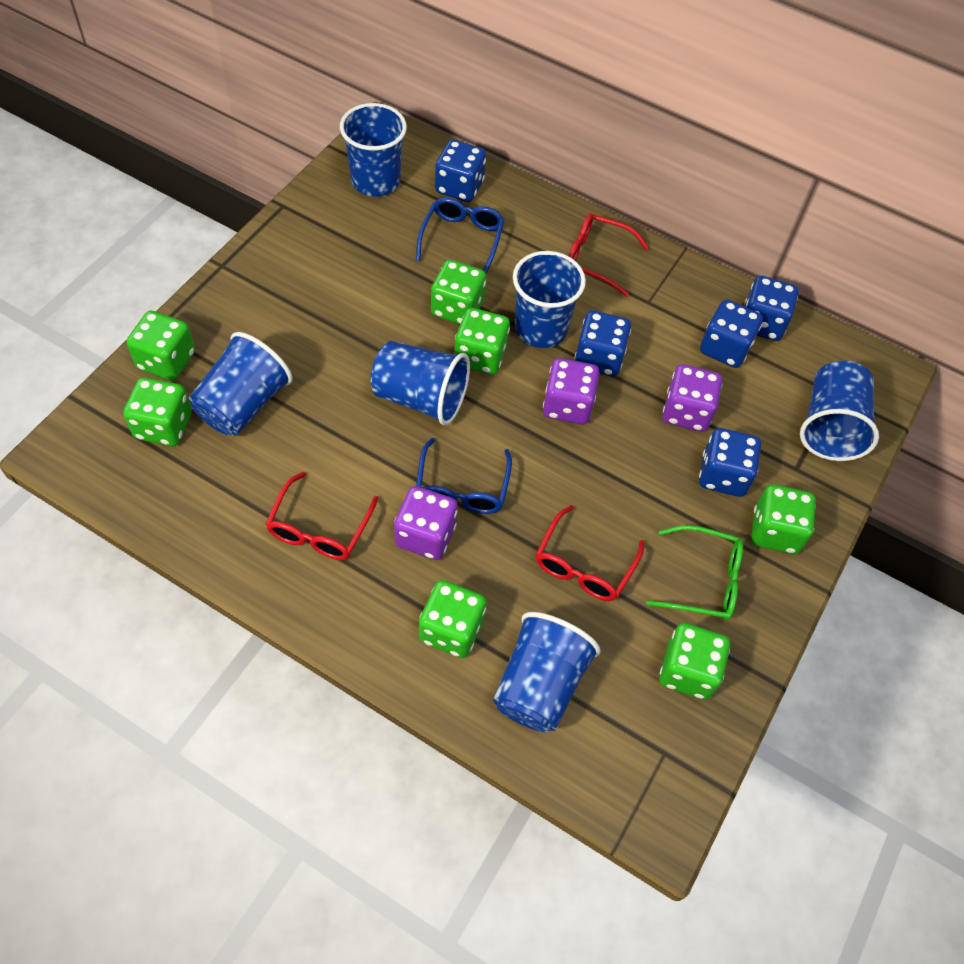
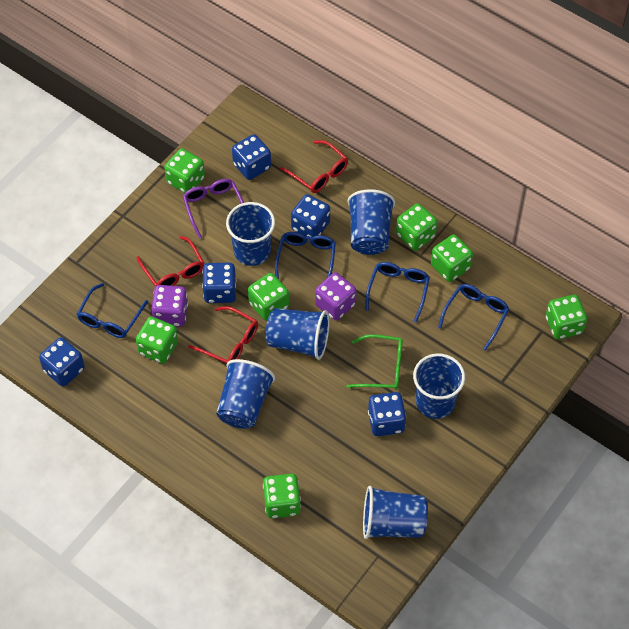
blue glasses: [416,197,505,274] [416,438,512,514] = 2 -> [77,283,148,338] [275,232,336,279] [365,262,430,323] [438,284,509,351] = 4
purple dice: [394,486,458,560] [543,358,599,425] [663,364,722,432] = 3 -> [151,285,188,327] [315,272,357,321] = 2
purple glasses: none = 0 -> [183,179,244,239] = 1

